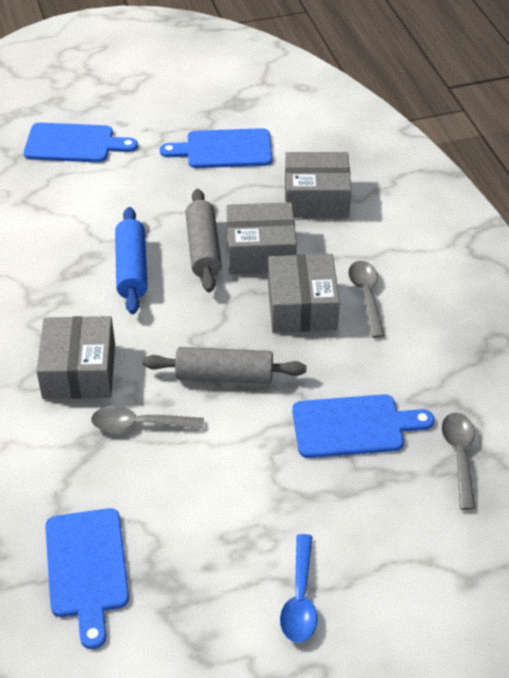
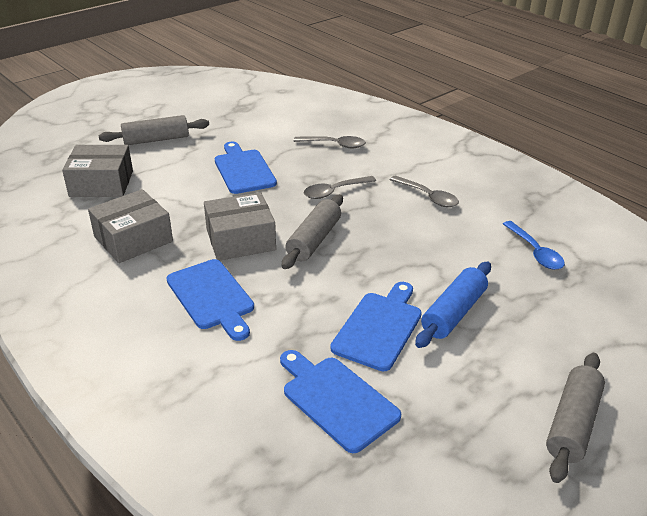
grey box: [36,316,115,399] [226,202,297,274] [268,254,340,333] [285,152,351,218] = 4 -> [62,145,133,197] [88,189,173,263] [204,192,276,261] = 3
grey rolling pin: [143,347,306,384] [185,189,222,292] = 2 -> [98,115,209,145] [282,194,343,269] [546,353,605,483] = 3

